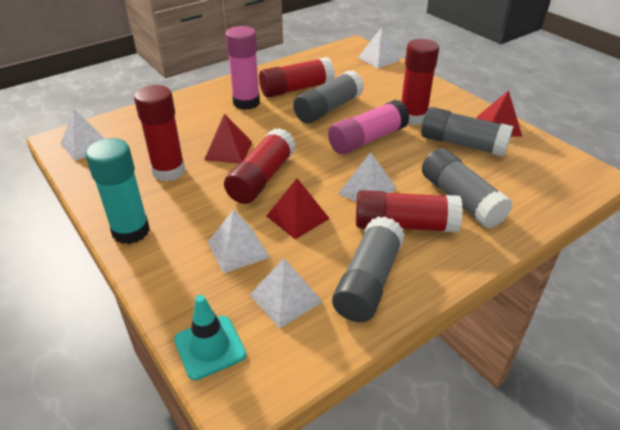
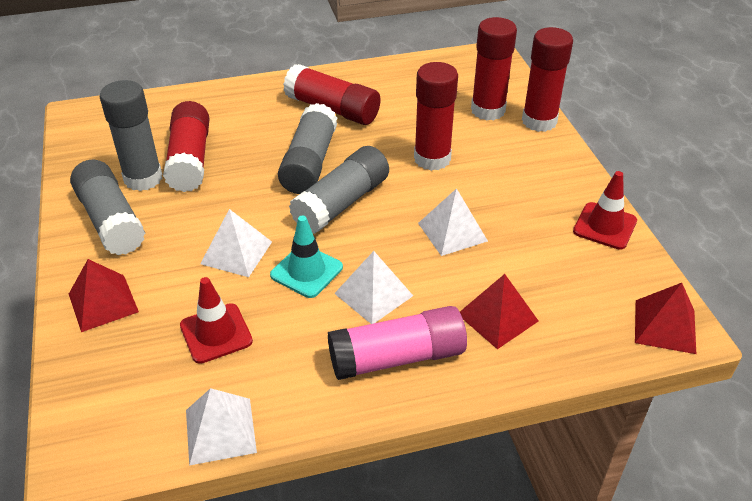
pink glue stick: [225,26,260,110] [328,100,410,154] = 2 -> [328,306,467,380] = 1
red traffic cone: none = 0 -> [180,277,253,364] [573,171,637,250] = 2
turquoise glue stick: [85,138,150,244] = 1 -> none = 0
white pyramid: [60,108,105,161] [207,210,270,273] [249,258,323,328] [338,152,396,202] [358,27,400,68] = 5 -> [186,388,257,466] [200,209,272,277] [334,251,413,324] [418,188,488,256] = 4

